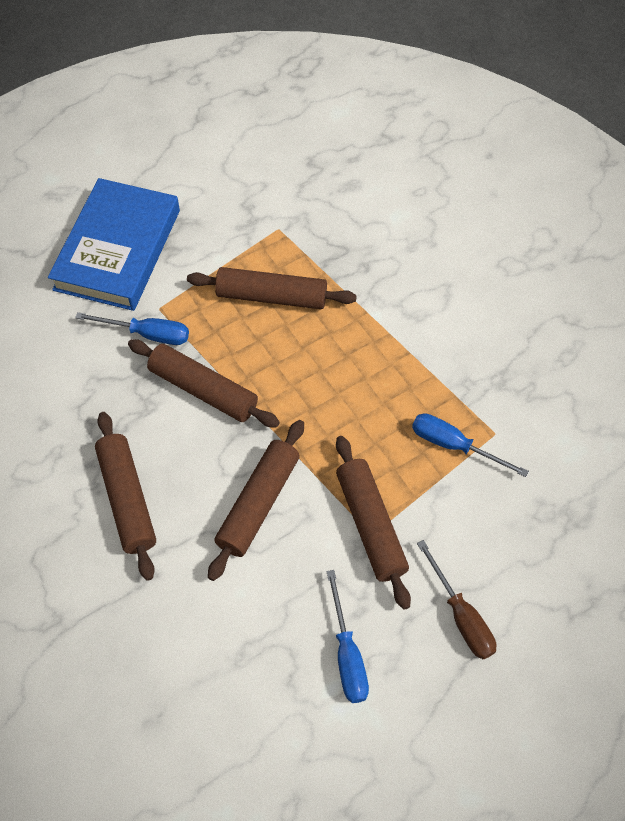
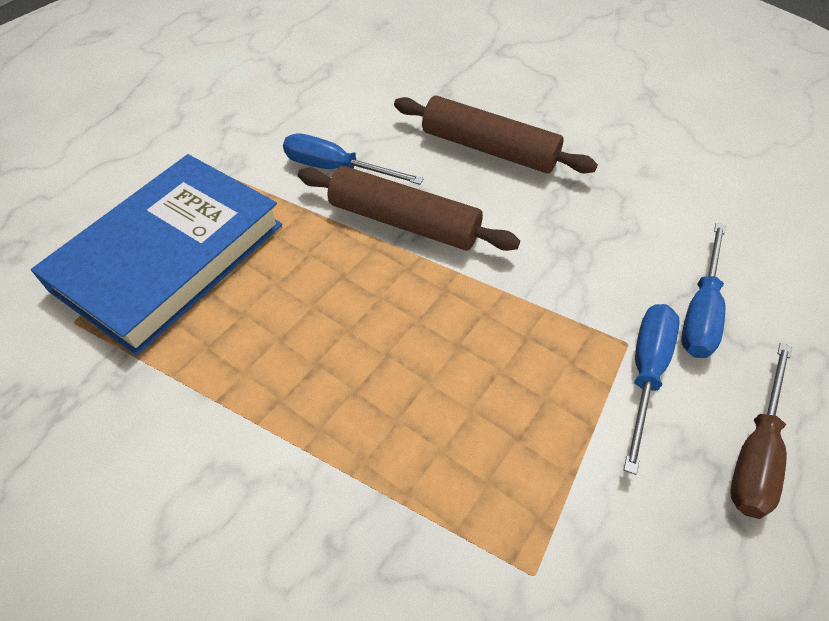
brown rolling pin: [95,412,156,581] [128,339,280,428] [187,267,357,309] [208,420,304,581] [336,436,411,610] = 5 -> [298,166,520,251] [394,96,598,173] = 2

